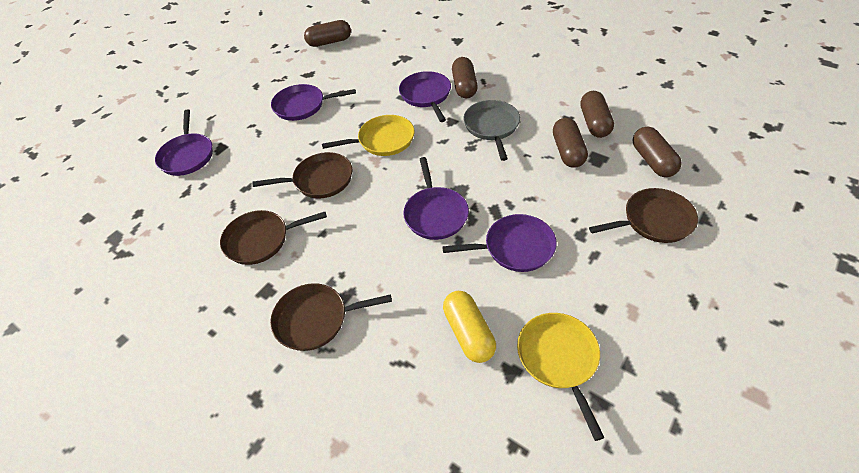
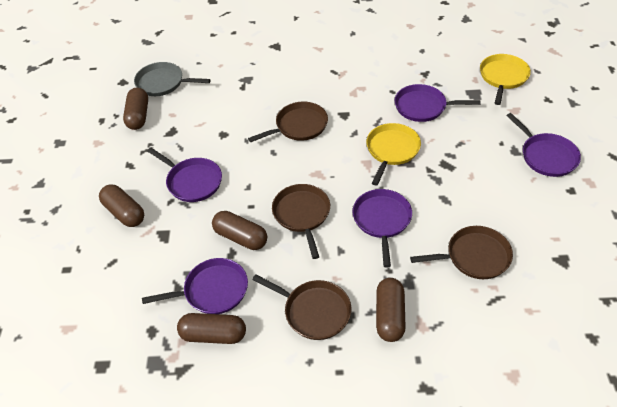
yellow capsule: [443,291,496,363] = 1 -> none = 0

